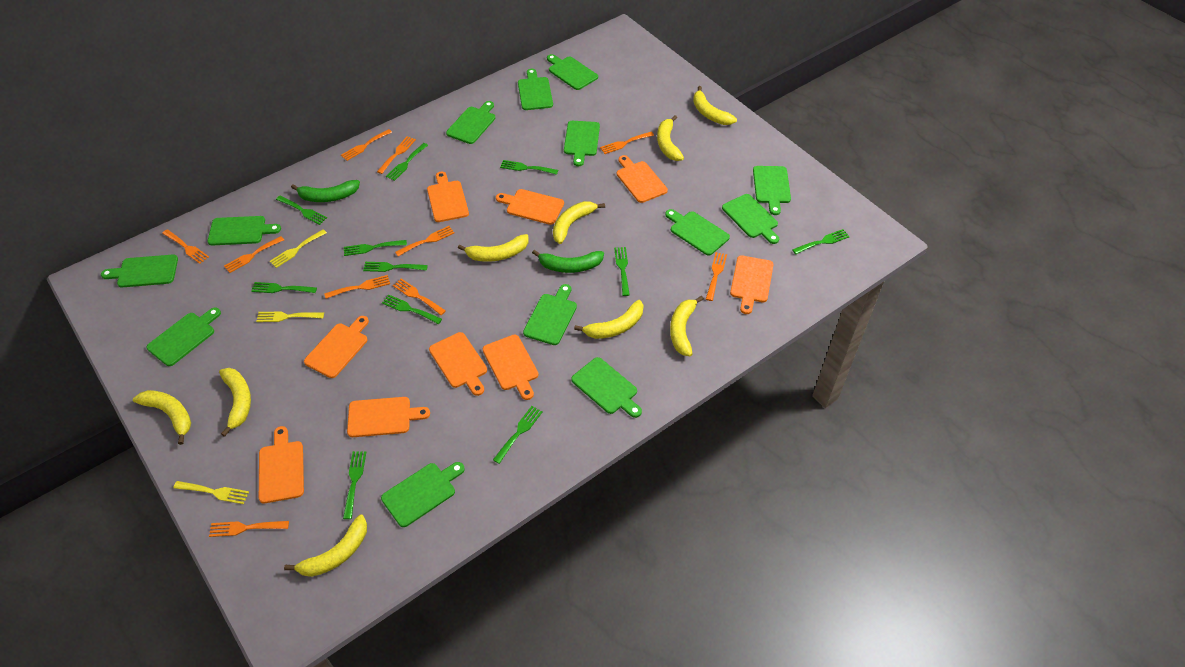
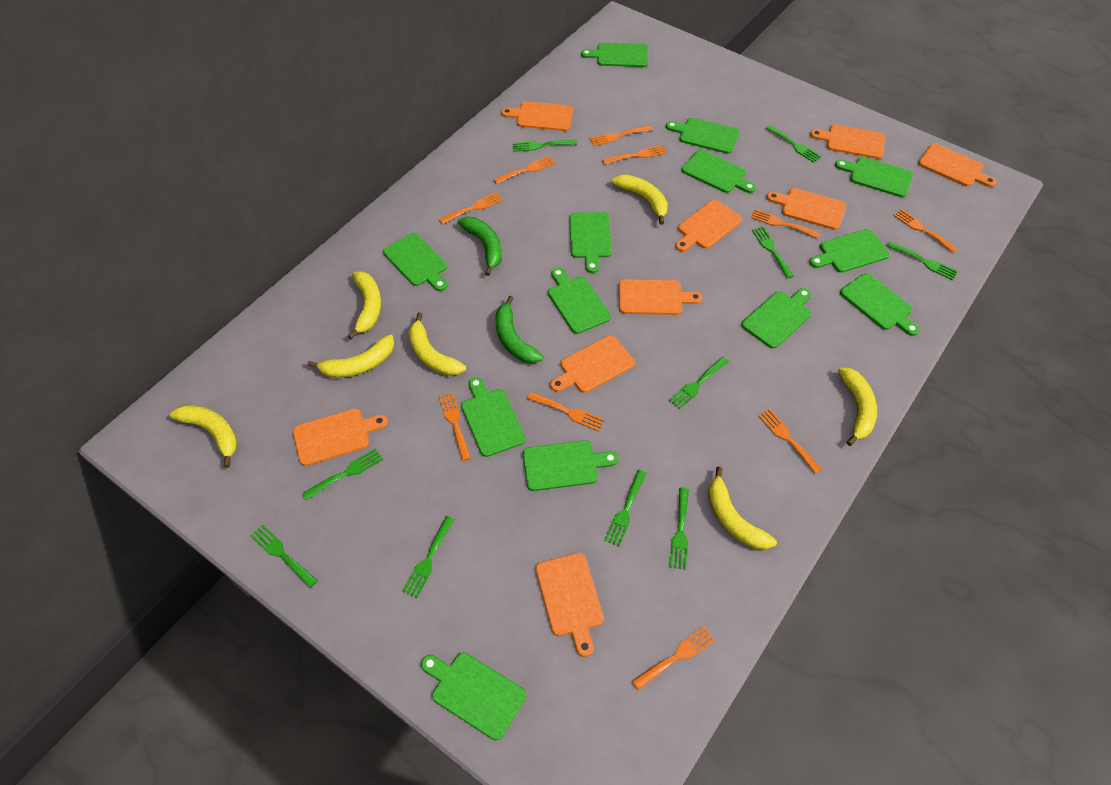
green fork: [251,282,317,293] [276,196,327,225] [343,451,366,519] [344,240,407,256] [363,262,428,272] [382,294,442,324] [386,143,428,181] [493,406,543,464] [500,160,558,175] [614,247,630,296] [792,229,850,254] = 11 -> [250,525,318,588] [302,448,383,500] [402,516,455,598] [513,140,578,152] [604,470,647,546] [669,357,729,409] [669,488,689,570] [752,226,794,279] [765,125,822,163] [887,242,958,280] = 10
yellow banana: [133,390,191,445] [219,368,251,437] [284,515,367,577] [458,234,528,262] [553,201,605,244] [574,300,644,339] [657,115,684,161] [670,296,704,356] [693,86,737,125] = 9 -> [170,405,237,468] [307,334,394,378] [348,271,381,339] [408,312,466,376] [612,174,668,225] [708,466,777,550] [838,367,877,446] = 7
yellow fork: [173,481,249,504] [256,311,324,322] [270,229,327,268] = 3 -> none = 0

